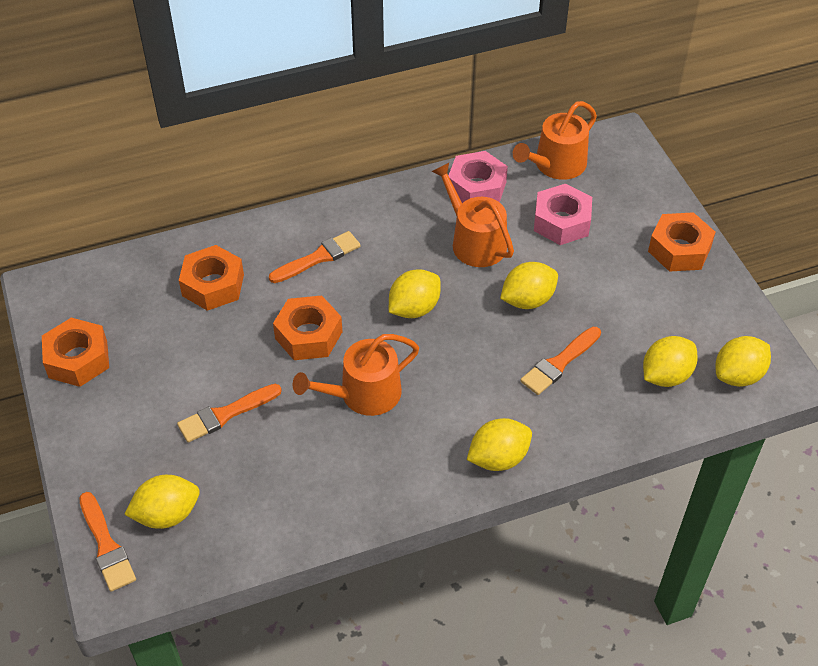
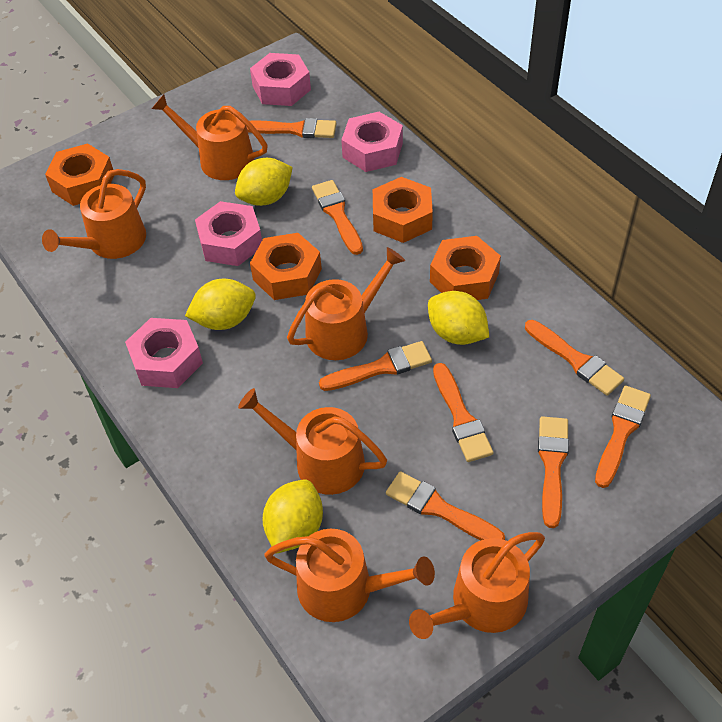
orange brush: [79,492,136,592] [177,384,282,443] [269,231,361,283] [520,327,601,395] = 4 -> [247,118,336,138] [312,180,363,255] [319,341,432,391] [386,471,505,540] [433,363,493,462] [525,320,624,396] [538,416,569,528] [595,385,651,488] = 8
orange watering can: [293,334,419,416] [432,163,514,267] [513,101,597,180] = 3 -> [42,169,146,259] [152,94,268,180] [238,388,387,495] [264,529,435,622] [287,247,405,360] [409,532,545,639] = 6
pink nut: [448,151,508,203] [534,184,592,245] = 2 -> [125,318,203,388] [195,201,262,266] [250,53,311,106] [341,112,403,172] = 4
yellow lemon: [124,475,200,529] [389,269,441,318] [467,418,532,471] [500,262,558,309] [643,336,698,387] [716,336,771,387] = 6 -> [185,279,256,330] [235,158,293,206] [262,480,323,554] [428,291,489,345] = 4

